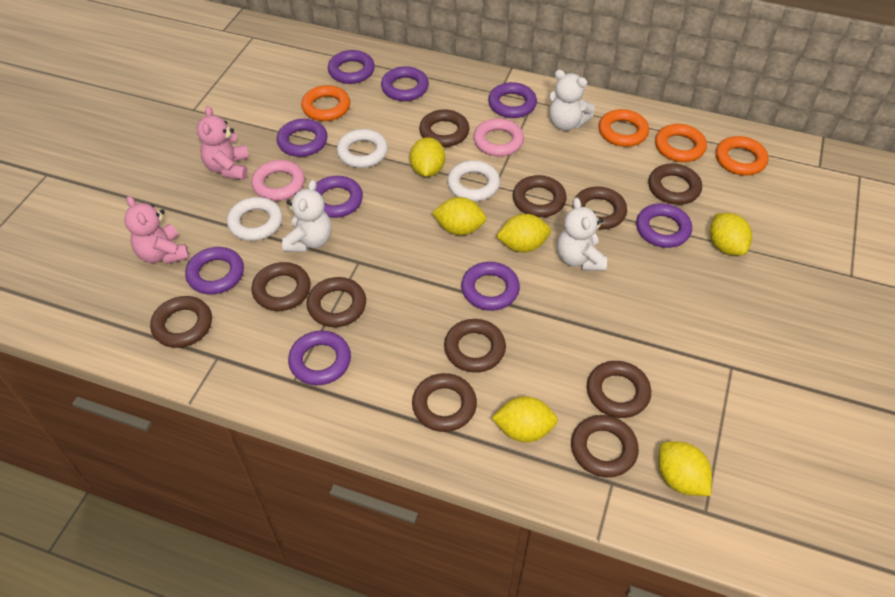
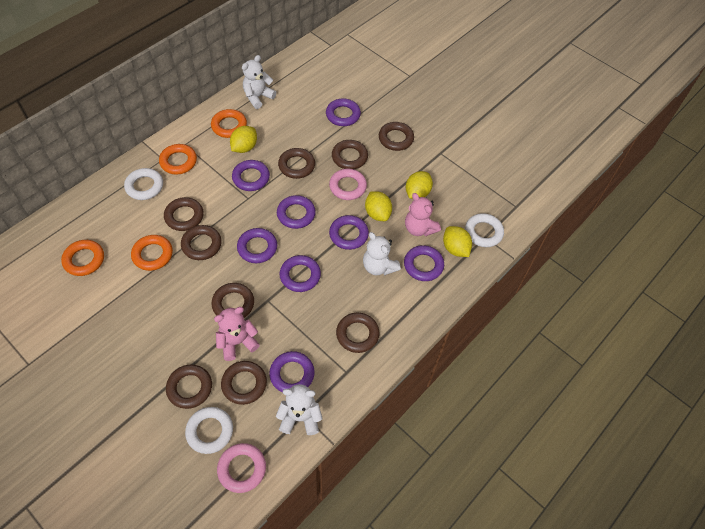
brown ring: [150,296,212,348] [251,262,311,311] [307,277,366,327] [412,373,477,432] [419,109,469,147] [444,319,506,373] [513,175,567,217] [571,415,639,478] [572,187,627,230] [587,361,651,418] [648,163,702,205] = 11 -> [164,197,204,231] [166,365,212,409] [181,225,222,260] [211,283,254,318] [221,361,267,405] [278,148,315,179] [332,140,368,169] [336,313,379,353] [379,122,414,151] = 9
purple ring: [185,247,244,295] [277,119,328,157] [288,330,351,385] [315,176,363,218] [328,50,375,84] [381,66,429,101] [461,262,520,311] [488,82,537,118] [636,203,692,248] = 9 -> [232,160,270,191] [237,228,277,263] [269,351,315,393] [277,195,316,229] [279,255,321,292] [326,99,361,126] [329,215,369,250] [404,245,444,281] = 8
yellow lemon: [410,137,445,177] [432,197,486,235] [492,396,558,442] [496,214,551,252] [659,442,712,496] [710,213,752,255] = 6 -> [230,126,257,153] [365,191,392,221] [406,171,433,199] [443,226,472,257] = 4

